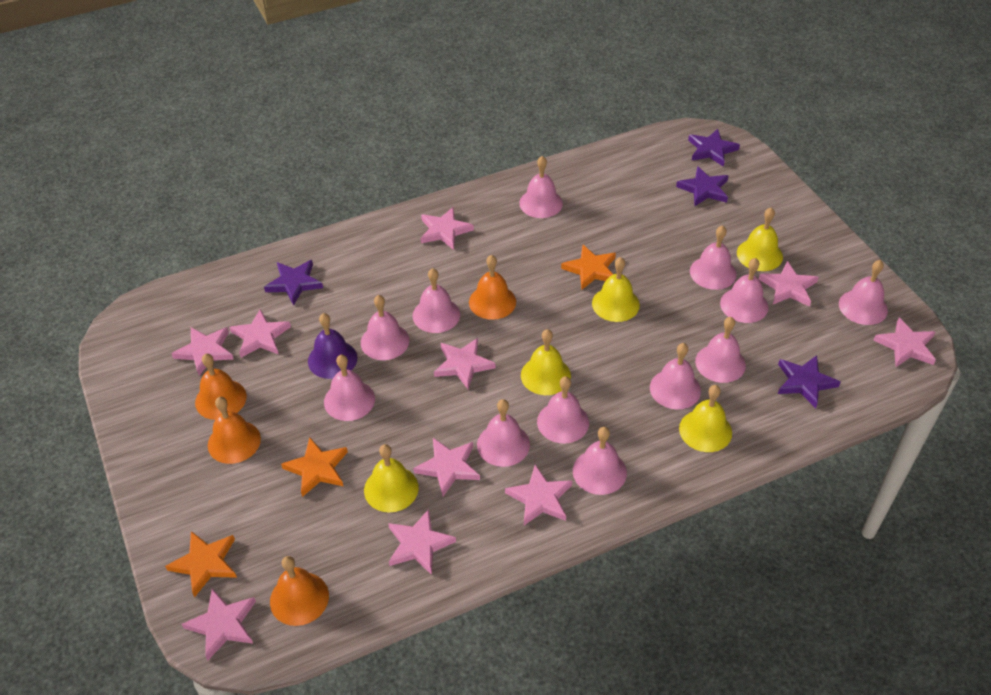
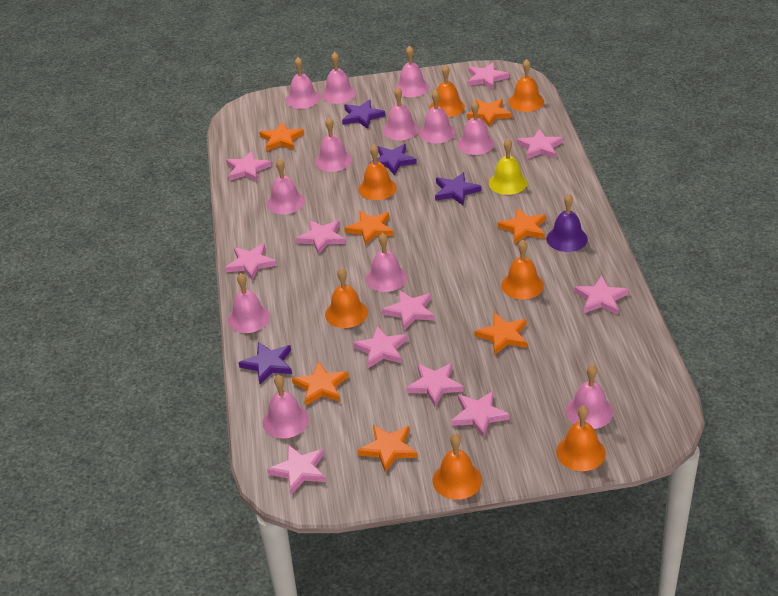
orange bell: [195,354,247,420] [208,397,261,464] [270,556,329,626] [469,255,516,320] = 4 -> [325,268,368,328] [358,145,397,200] [429,65,465,117] [433,433,482,500] [501,240,544,299] [508,59,544,112] [556,405,606,471] = 7
orange star: [165,531,237,598] [281,437,348,497] [561,244,616,289] = 3 -> [259,122,304,151] [292,361,349,406] [345,211,393,245] [358,425,418,473] [467,99,512,127] [474,313,527,355] [498,208,546,244] = 7
pink star: [171,327,234,376] [182,589,256,661] [229,309,291,358] [388,509,456,575] [413,438,480,496] [421,207,474,250] [434,338,495,389] [505,465,572,525] [759,261,819,307] [874,317,936,367] = 10 -> [225,243,277,281] [226,151,272,181] [267,445,326,494] [296,220,346,255] [353,326,407,368] [382,290,435,330] [406,363,464,407] [451,391,510,438] [468,62,509,90] [517,129,563,159] [574,275,628,315] = 11
yellow bell: [364,444,419,512] [521,329,571,395] [592,257,640,322] [679,385,732,452] [737,208,783,271] = 5 -> [489,139,527,195] = 1

